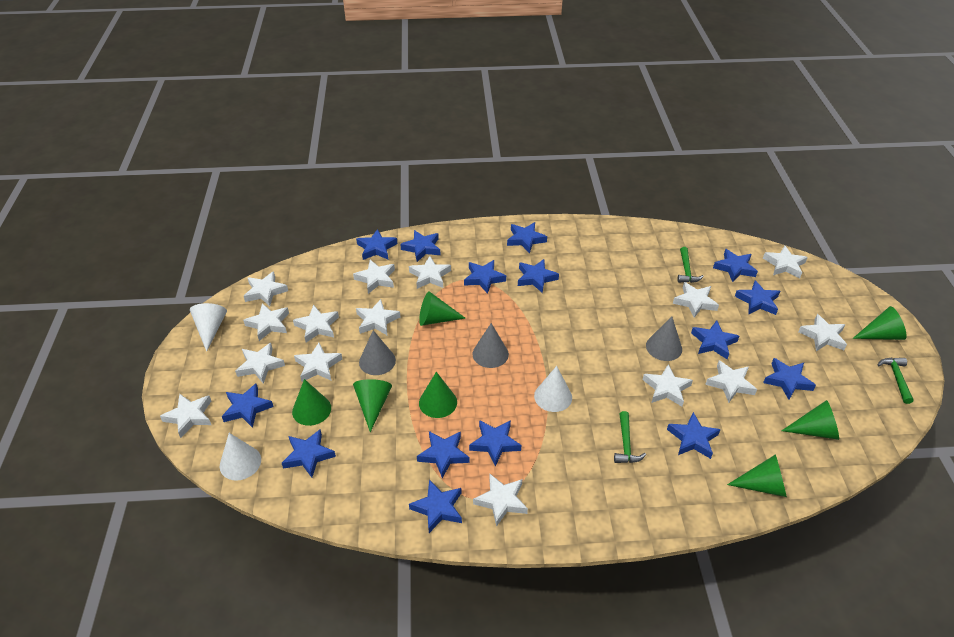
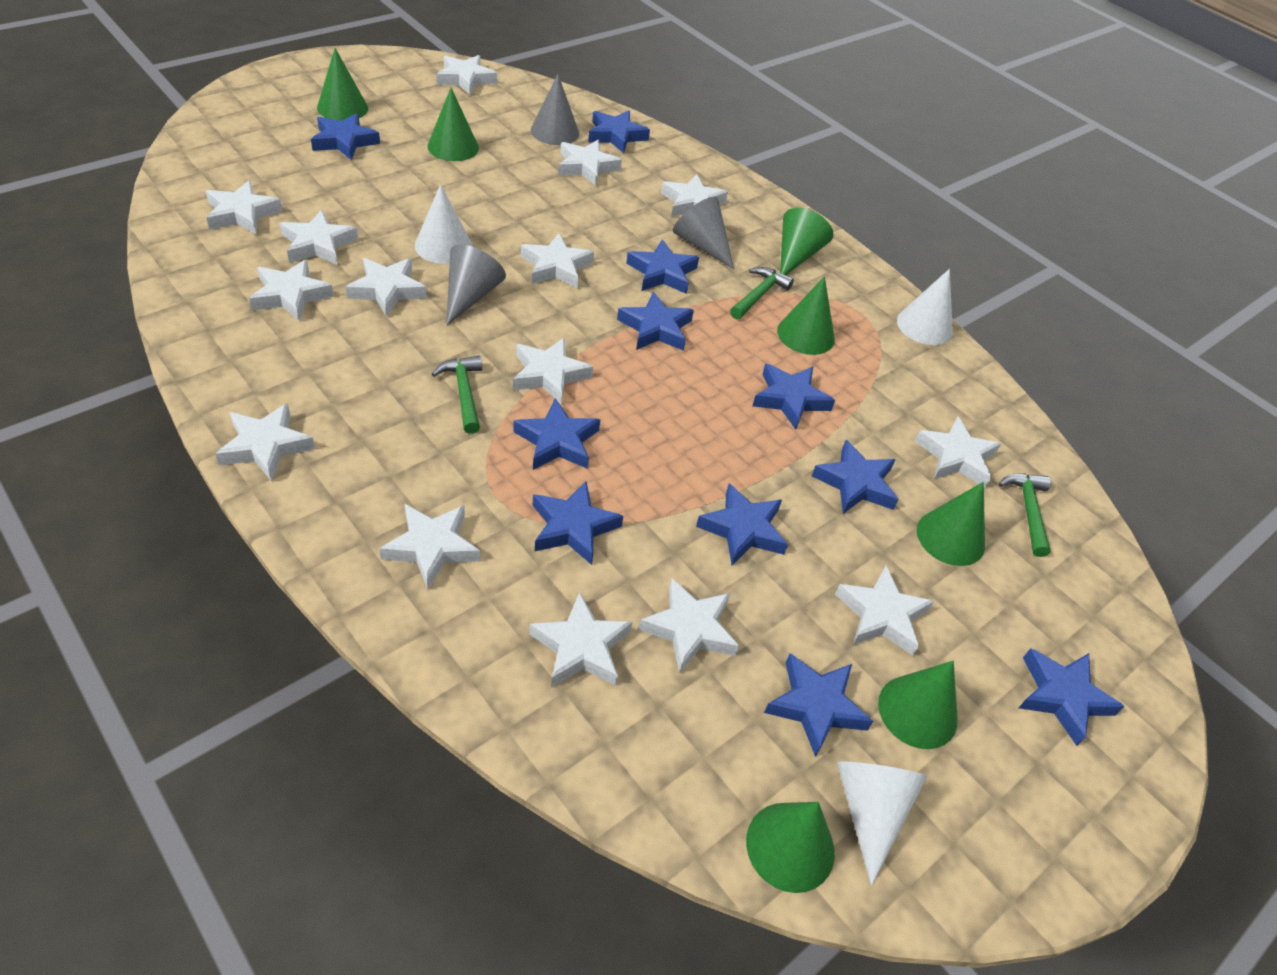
blue star: [222,383,274,428] [282,430,336,478] [356,229,397,260] [400,230,440,262] [409,480,462,533] [417,431,470,478] [464,260,506,294] [469,420,521,466] [507,222,547,253] [518,259,559,293] [667,412,721,459] [691,321,739,359] [713,249,758,282] [735,280,780,315] [763,358,816,400] = 15 -> [311,113,380,160] [513,398,600,470] [533,481,623,565] [588,111,650,153] [617,292,694,351] [626,239,699,294] [696,483,788,565] [753,363,835,430] [764,653,873,757] [812,440,898,514] [1019,648,1124,746] = 11

